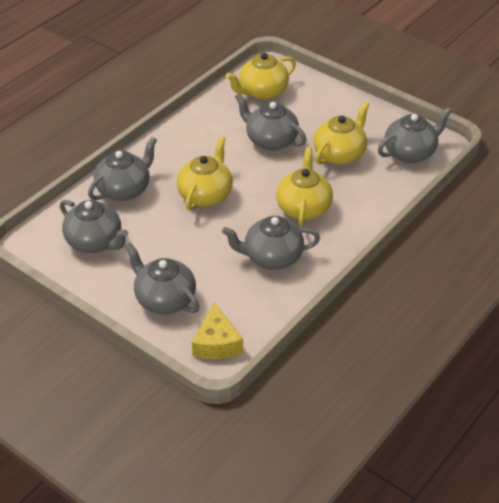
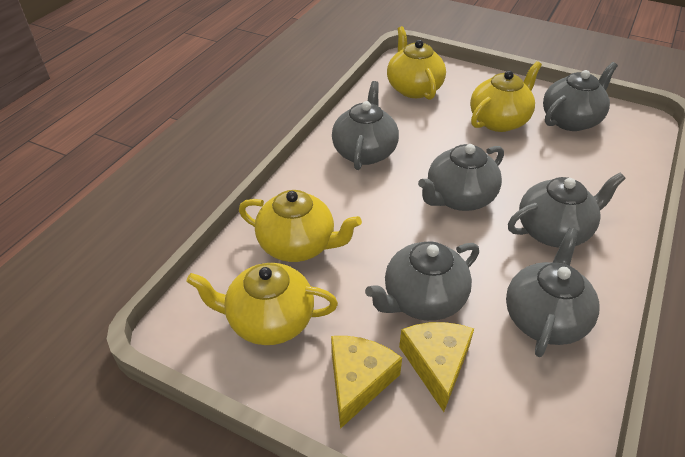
yellow cheese: [192,302,243,359] = 1 -> [331,336,402,429] [399,322,474,412] = 2

